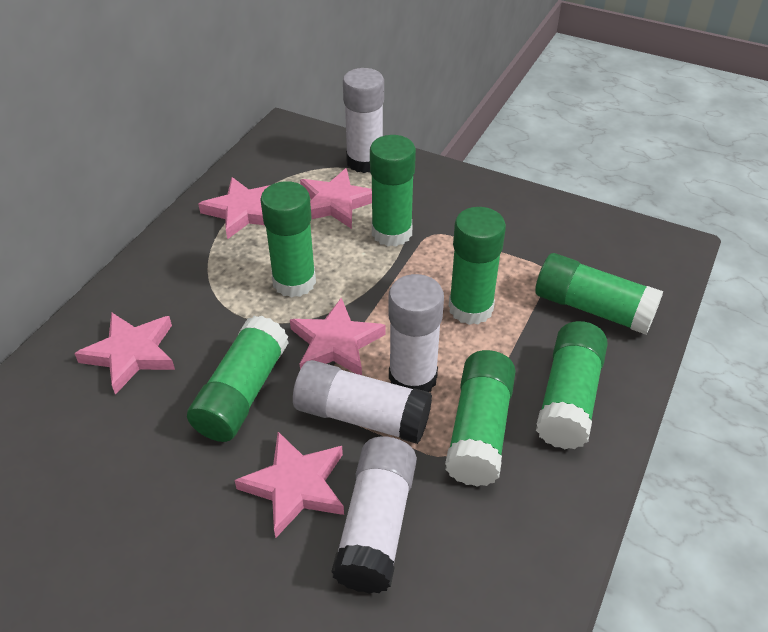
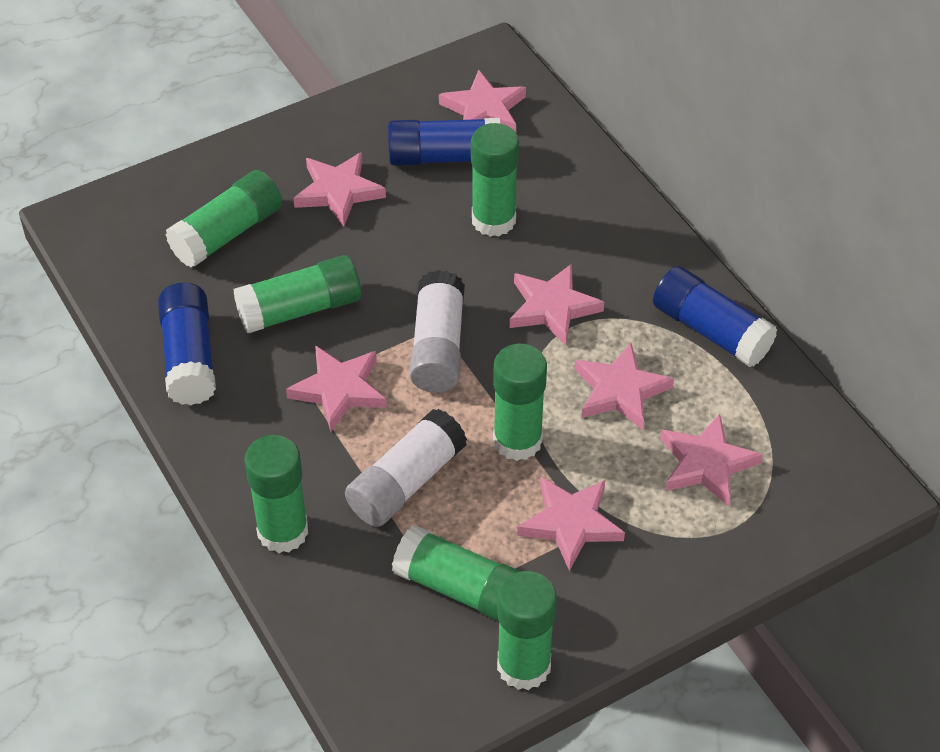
blue glue stick: none = 0 -> [158,283,216,405] [388,118,500,166] [653,266,778,367] = 3
pink star: [74,312,175,395] [198,177,270,239] [234,432,344,538] [290,298,386,375] [300,168,372,229] = 5 -> [286,345,387,432] [293,152,386,226] [439,70,526,132] [510,264,604,346] [517,476,625,571] [575,343,674,430] [660,414,763,507] = 7
white glue stick: [293,360,432,444] [331,437,417,594] [343,68,384,173] [389,274,444,392] = 4 -> [345,409,467,527] [409,270,465,393] = 2

